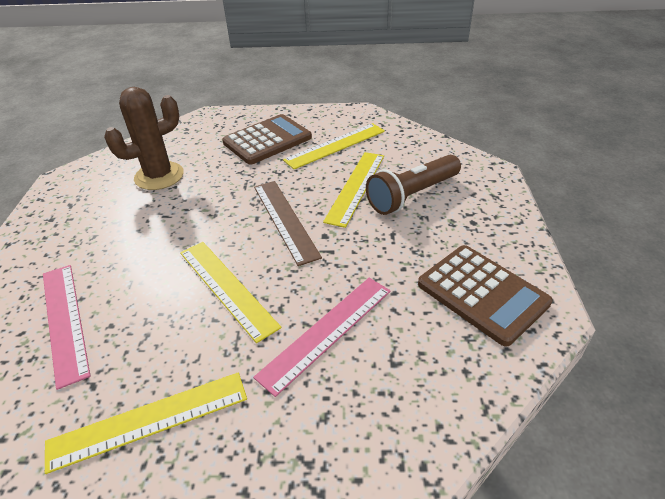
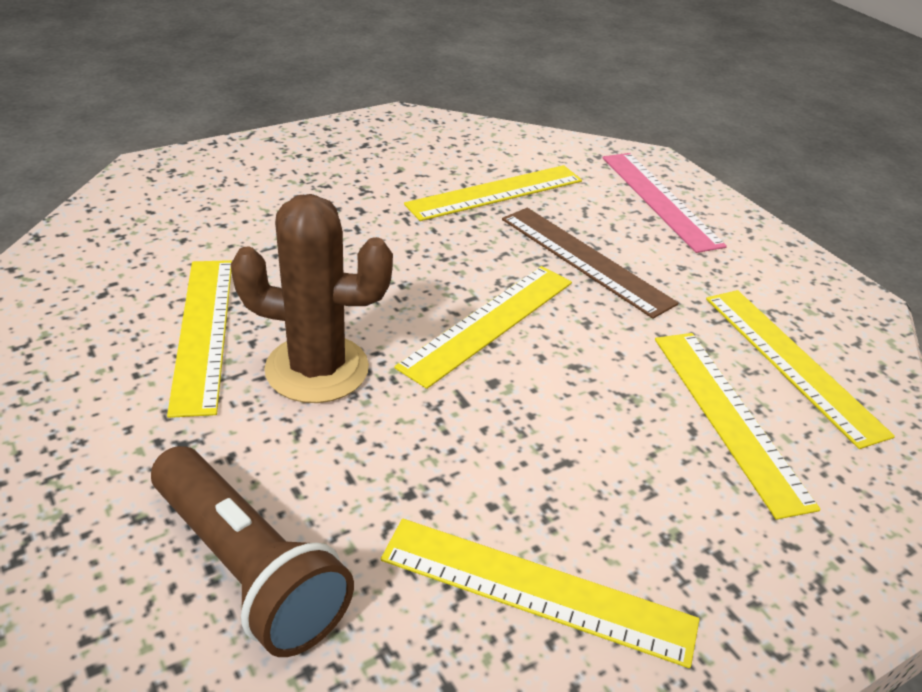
brown calculator: [222,114,312,165] [418,245,553,347] = 2 -> none = 0
pink ruler: [43,265,91,390] [253,278,391,397] = 2 -> [602,153,727,253] = 1
yellow ruler: [45,372,247,474] [180,242,281,343] [283,123,385,169] [323,152,384,228] = 4 -> [167,260,232,418] [381,519,700,668] [394,266,572,389] [404,165,582,221] [655,333,821,520] [706,290,895,449] = 6

